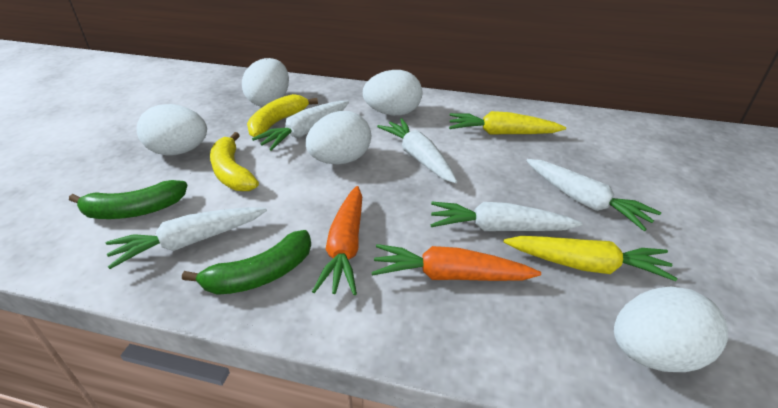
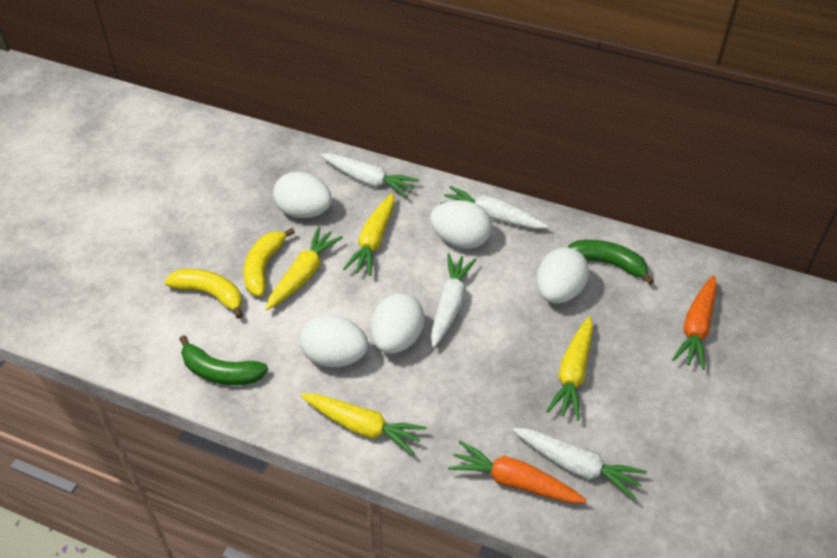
white carrot: [106,207,267,269] [252,101,349,151] [377,118,457,183] [431,202,582,231] [526,159,661,231] = 5 -> [321,153,419,198] [431,254,477,348] [440,186,549,229] [513,428,647,500] = 4
yellow carrot: [449,111,566,135] [503,236,677,281] = 2 -> [265,227,343,310] [301,394,427,455] [343,193,394,276] [546,316,593,420] = 4

